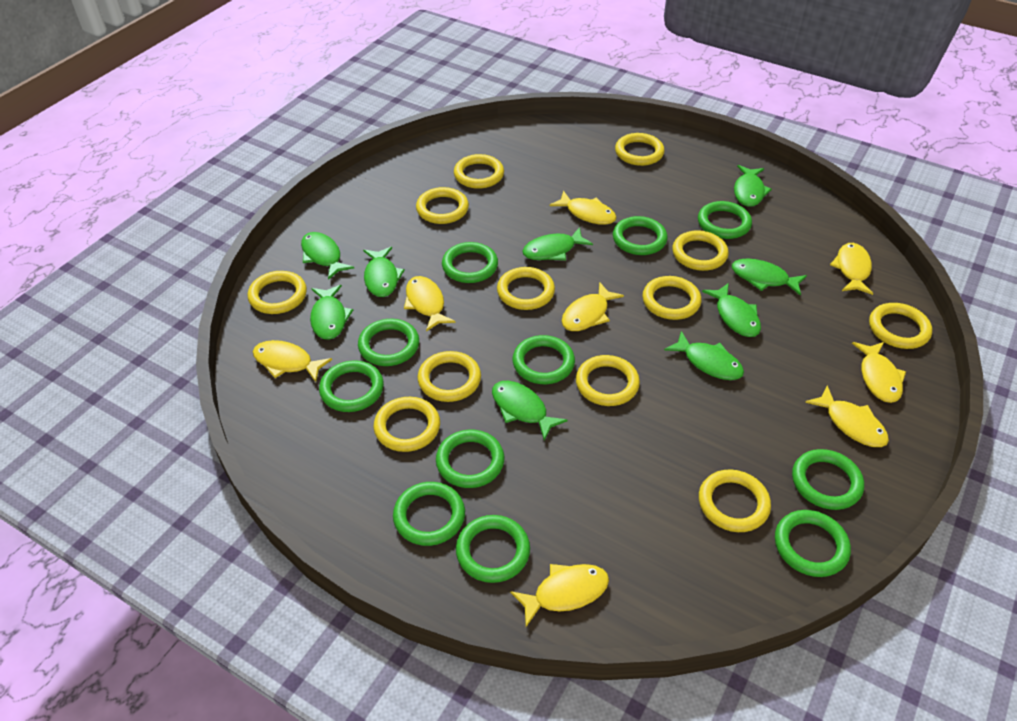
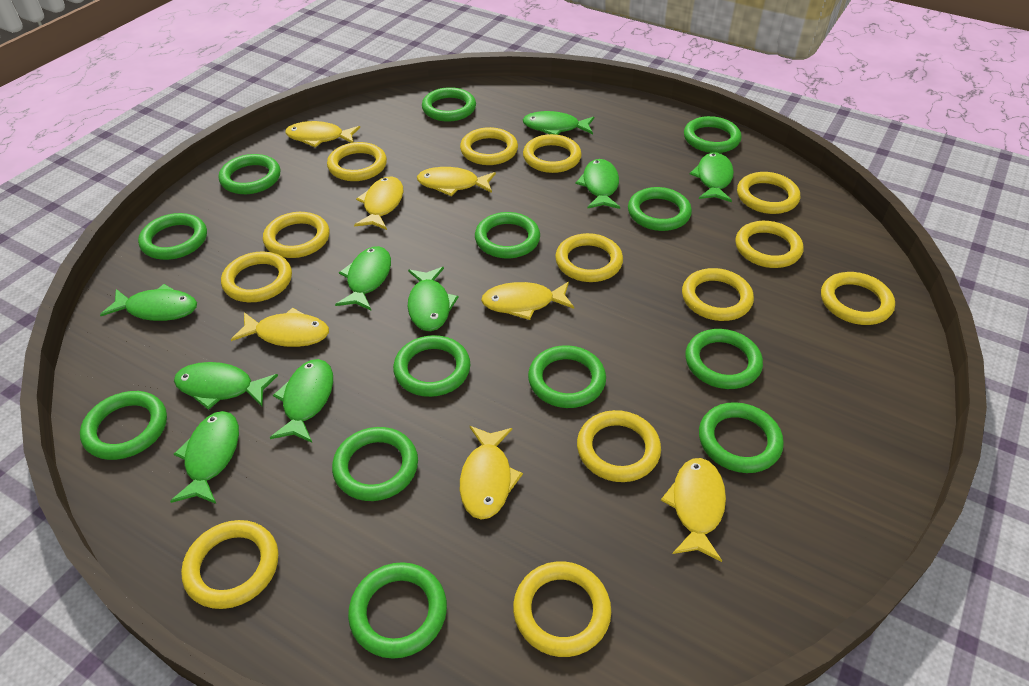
green ring: [319,360,384,412] [358,319,419,366] [393,482,465,546] [436,430,504,488] [442,242,498,283] [456,515,530,583] [513,335,575,384] [613,216,668,255] [698,201,752,239] [775,510,851,577] [792,449,864,510] = 11 -> [80,391,167,460] [138,213,207,260] [219,154,280,194] [332,427,418,501] [348,562,447,659] [393,335,471,397] [422,87,476,122] [475,212,540,258] [528,345,606,408] [628,187,692,231] [684,116,742,153] [685,329,763,389] [699,402,784,473] = 13
yellow fish: [253,340,332,382] [404,276,456,332] [510,564,609,627] [549,191,617,225] [562,282,624,331] [805,385,889,447] [830,243,873,295] [852,342,906,403] = 8 -> [231,307,329,347] [285,121,360,147] [354,176,403,230] [417,167,496,196] [460,426,523,520] [481,282,574,320] [661,458,726,562] = 7
yellow ring: [248,271,307,314] [374,397,440,452] [416,187,469,224] [418,351,481,402] [454,154,504,189] [497,267,555,310] [576,355,640,406] [615,133,664,166] [642,276,701,320] [672,230,729,271] [699,470,771,532] [869,303,932,349] = 12 -> [181,520,278,609] [221,252,292,302] [263,212,329,258] [327,142,387,181] [460,127,518,165] [513,561,611,657] [523,134,582,173] [555,233,623,282] [577,410,661,482] [682,268,754,321] [735,221,803,268] [737,172,800,214] [821,272,895,325] = 13

